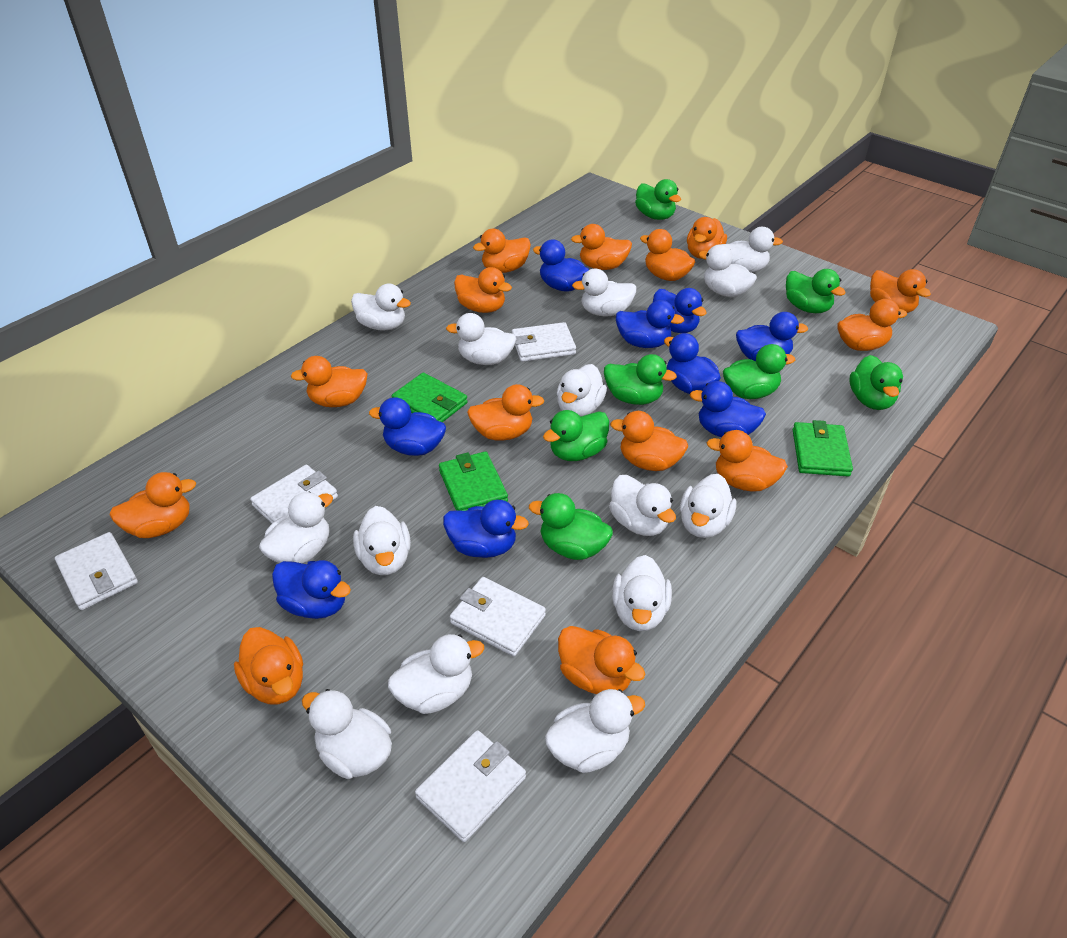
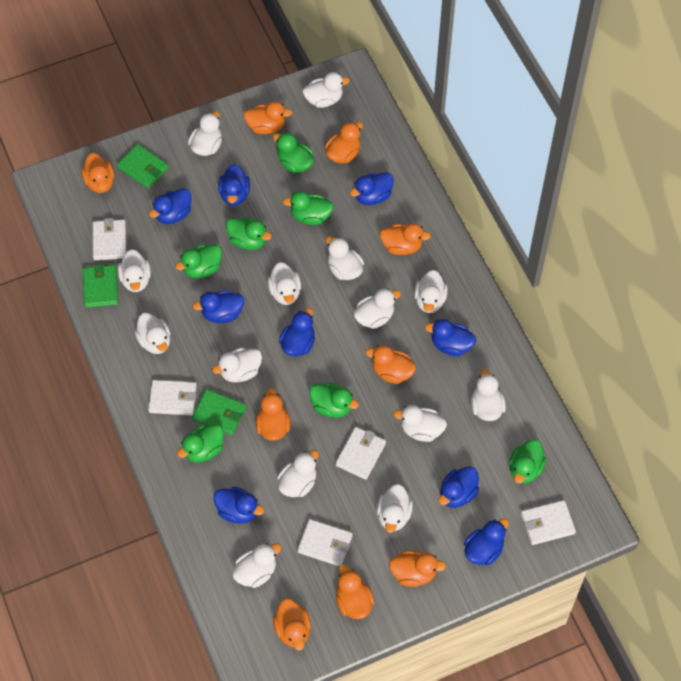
orange duck: [110,472,196,538] [234,627,303,704] [291,356,368,407] [454,267,512,313] [467,384,545,441] [473,229,531,273] [558,626,645,694] [571,224,632,270] [610,411,688,471] [640,229,695,281] [687,217,727,259] [707,430,788,492] [838,299,907,351] [870,269,931,313] = 14 -> [81,153,114,193] [243,101,292,134] [256,388,290,441] [273,599,311,651] [325,122,363,163] [336,564,374,619] [365,345,416,384] [380,223,431,255] [389,551,446,587] = 9

